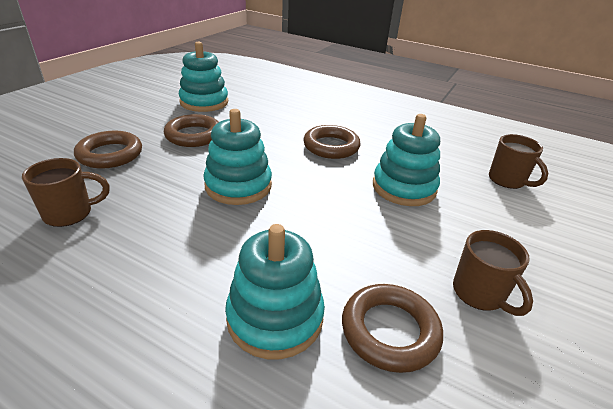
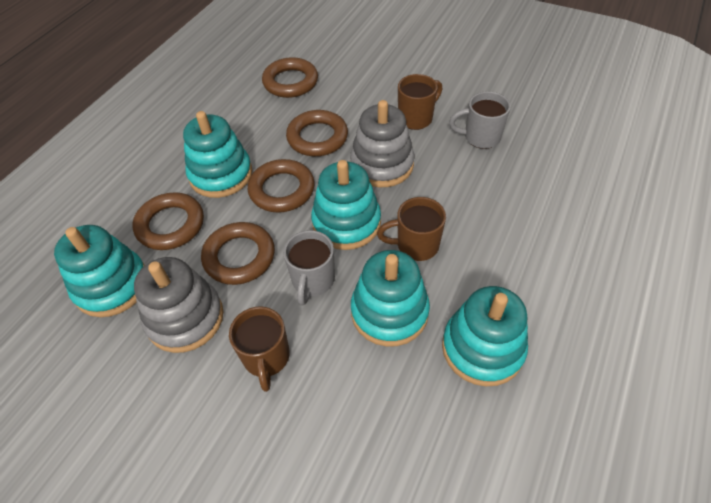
brown ring: [74,131,142,169] [164,114,219,147] [303,125,361,159] [342,284,443,373] = 4 -> [133,192,204,250] [201,222,275,285] [248,159,314,213] [262,57,318,98] [286,110,348,156] = 5
grey mug: none = 0 -> [283,230,335,306] [449,91,511,149] = 2
grey stacking toy: none = 0 -> [134,257,224,353] [350,100,414,187] = 2
turquoise stacking toy: [179,41,228,112] [203,109,272,205] [225,224,325,359] [373,114,440,206] = 4 -> [54,225,145,317] [183,111,252,198] [311,160,381,250] [351,250,430,347] [442,286,528,386] = 5

